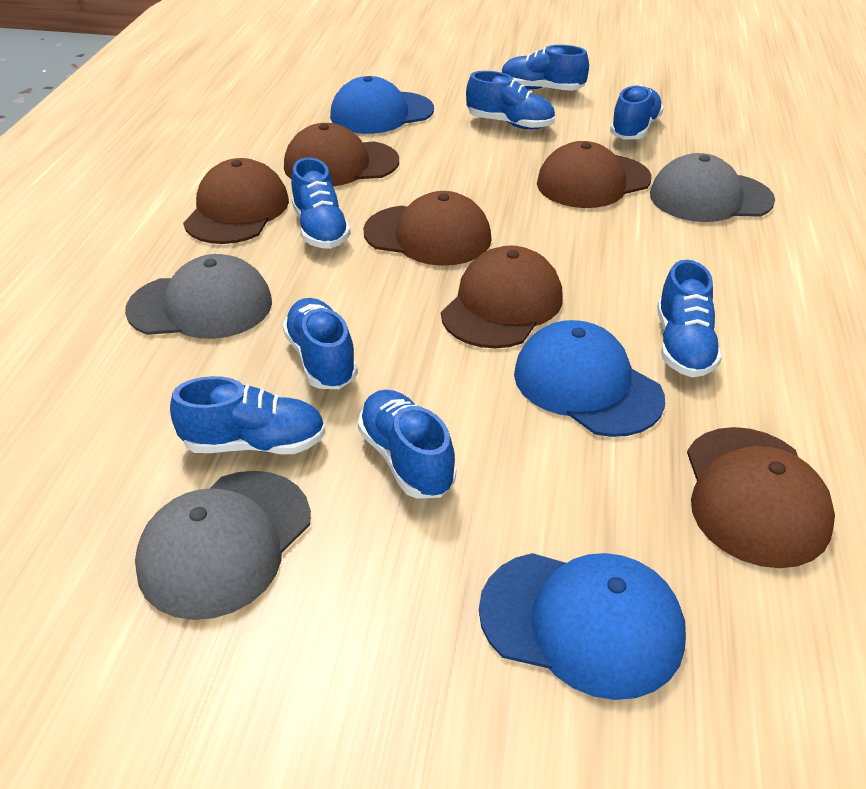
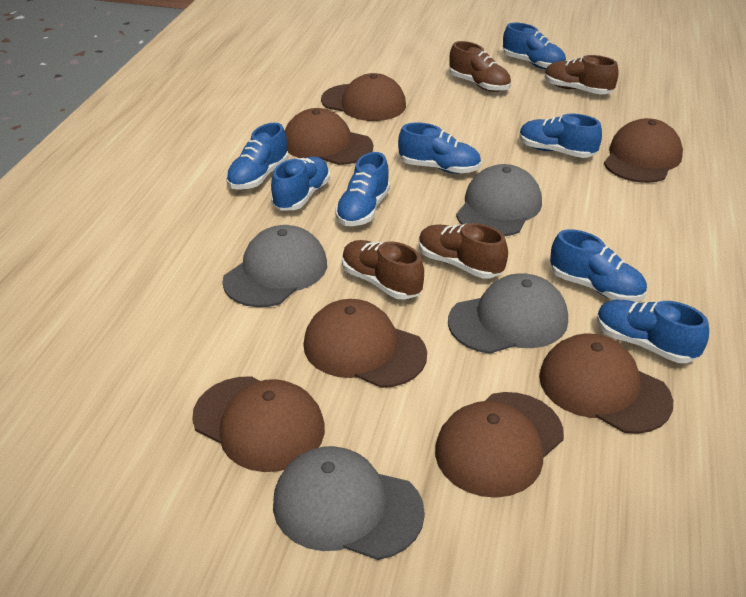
blue cap: [330,76,434,134] [479,553,686,700] [514,320,665,437] = 3 -> none = 0
brown cap: [183,158,289,244] [284,123,399,186] [363,191,492,266] [441,245,563,348] [537,141,652,208] [687,427,835,568] = 6 -> [192,376,325,472] [285,108,373,165] [304,299,427,388] [321,73,406,121] [435,392,564,498] [539,334,673,434] [604,118,683,183] = 7
brown shoe: none = 0 -> [342,240,424,300] [419,223,508,278] [450,41,511,92] [545,55,619,95] = 4
grey cap: [125,254,272,339] [135,471,311,620] [650,153,775,222] = 3 -> [222,225,327,307] [273,446,425,560] [448,273,568,354] [456,164,542,236] = 4

